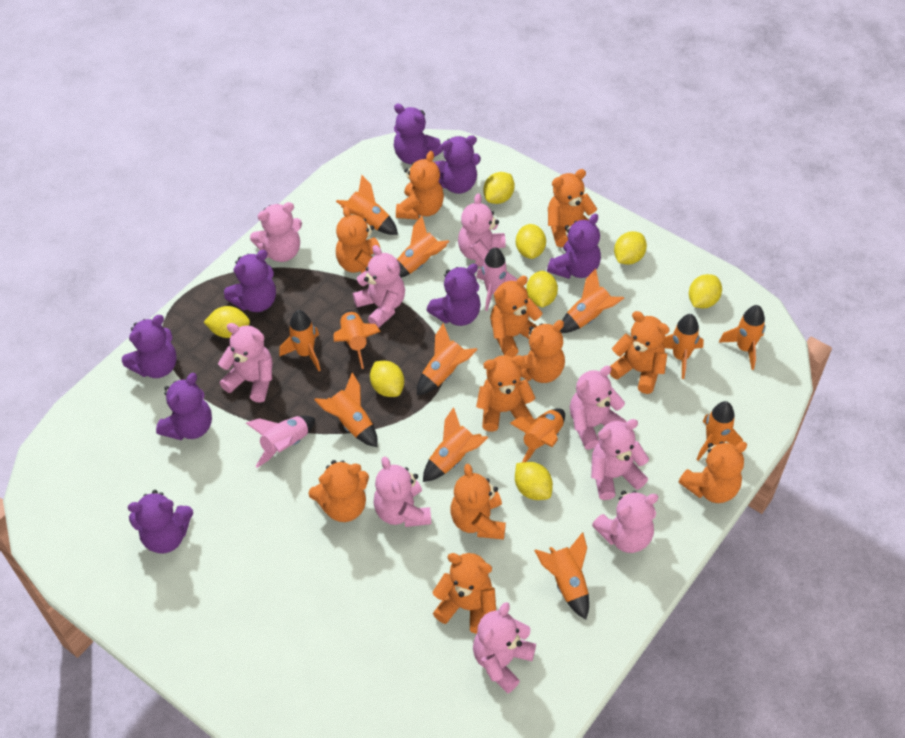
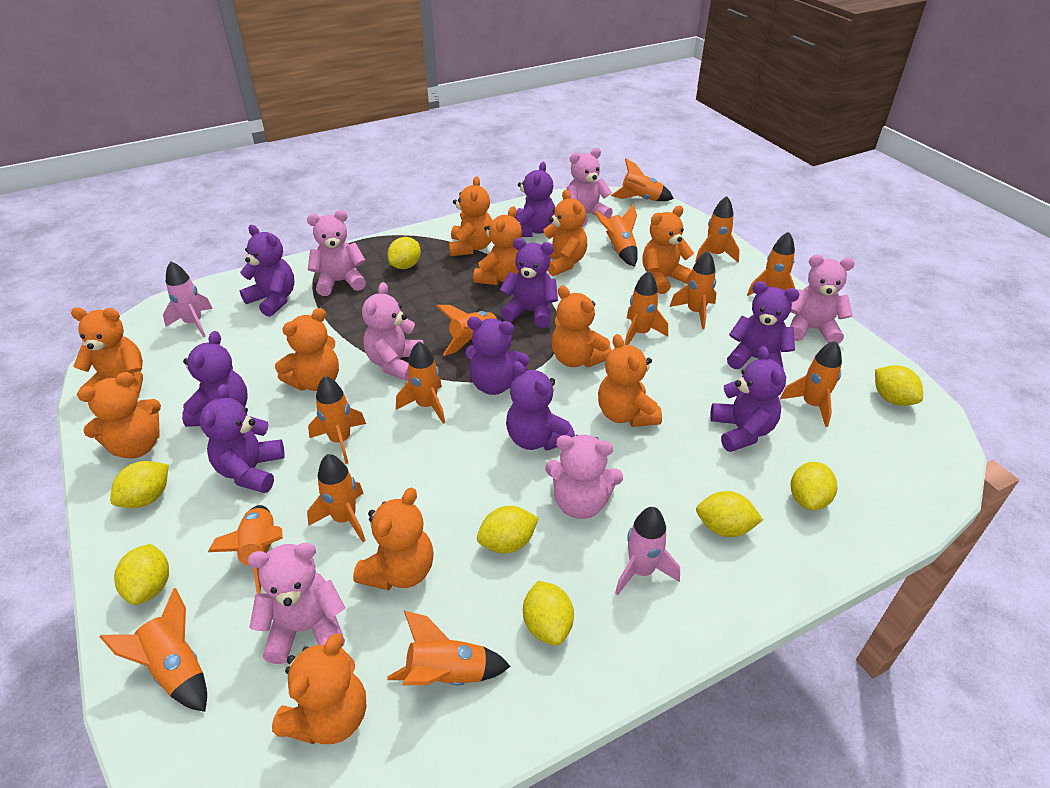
orange rocket: [279,310,321,371] [314,372,378,447] [333,310,381,369] [336,175,398,235] [397,216,449,278] [417,323,478,395] [423,407,488,482] [510,408,565,462] [534,532,589,619] [560,269,624,333] [663,314,704,379] [696,401,743,461] [719,305,765,370] = 13 -> [100,588,207,712] [208,505,283,594] [307,454,366,542] [308,376,366,464] [387,611,510,685] [396,342,445,424] [437,305,505,356] [594,204,638,267] [611,158,674,201] [625,271,668,345] [670,251,716,329] [695,196,740,262] [747,232,795,296] [780,341,842,427] = 14
pink teddy bear: [218,323,272,403] [250,202,302,262] [353,245,405,328] [373,457,431,527] [458,193,506,267] [473,602,536,693] [570,366,626,450] [591,419,649,500] [592,491,658,553] = 9 -> [248,543,345,664] [307,210,366,296] [362,282,424,381] [545,435,623,519] [566,148,613,227] [790,255,855,344] = 6
purple teddy bear: [122,315,177,378] [128,490,193,553] [156,373,212,440] [224,250,276,312] [394,103,443,164] [427,264,481,326] [434,135,481,194] [547,213,601,279] = 8 -> [182,331,248,427] [199,384,285,493] [240,225,294,317] [465,317,529,395] [500,238,558,328] [506,361,575,451] [515,162,555,237] [710,346,786,452] [727,281,799,369] = 9

